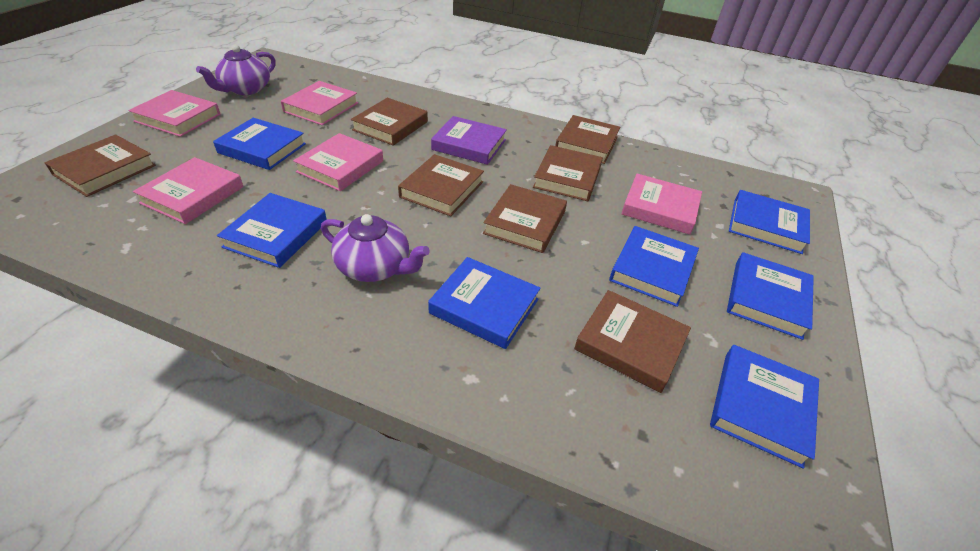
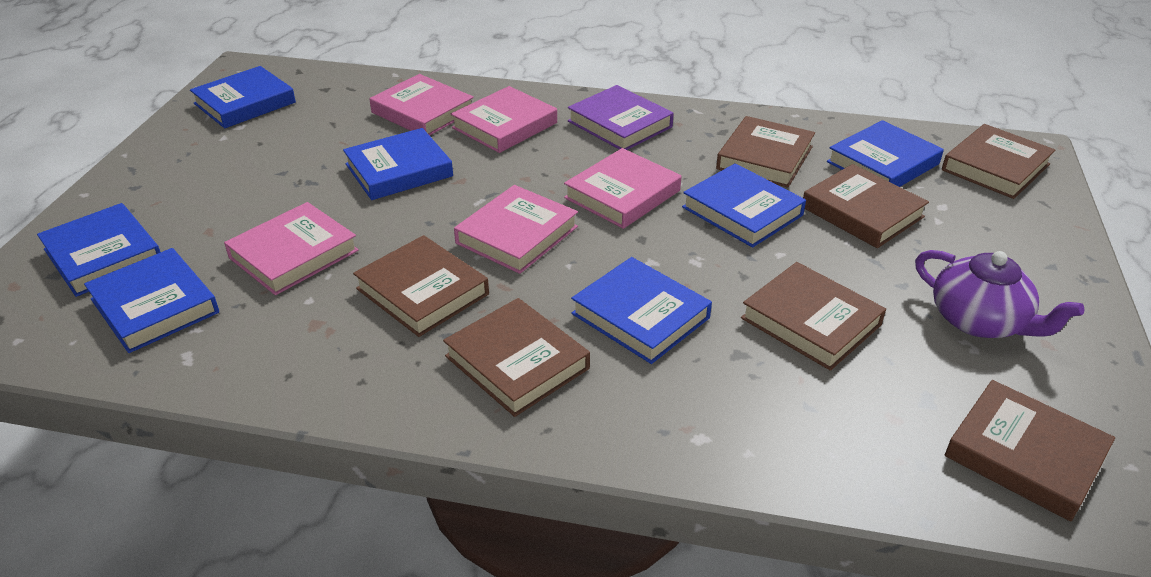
purple teapot: [196,45,276,95] [321,214,430,282] = 2 -> [915,250,1085,338] = 1

